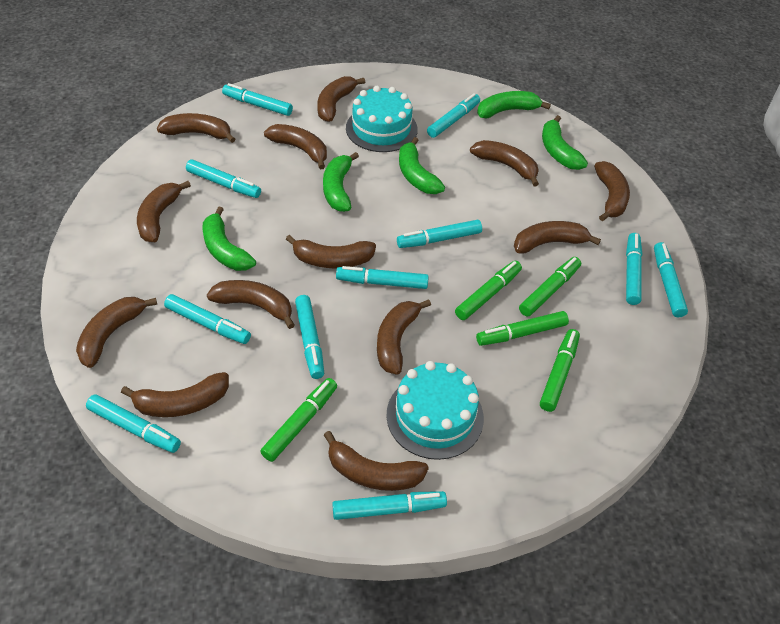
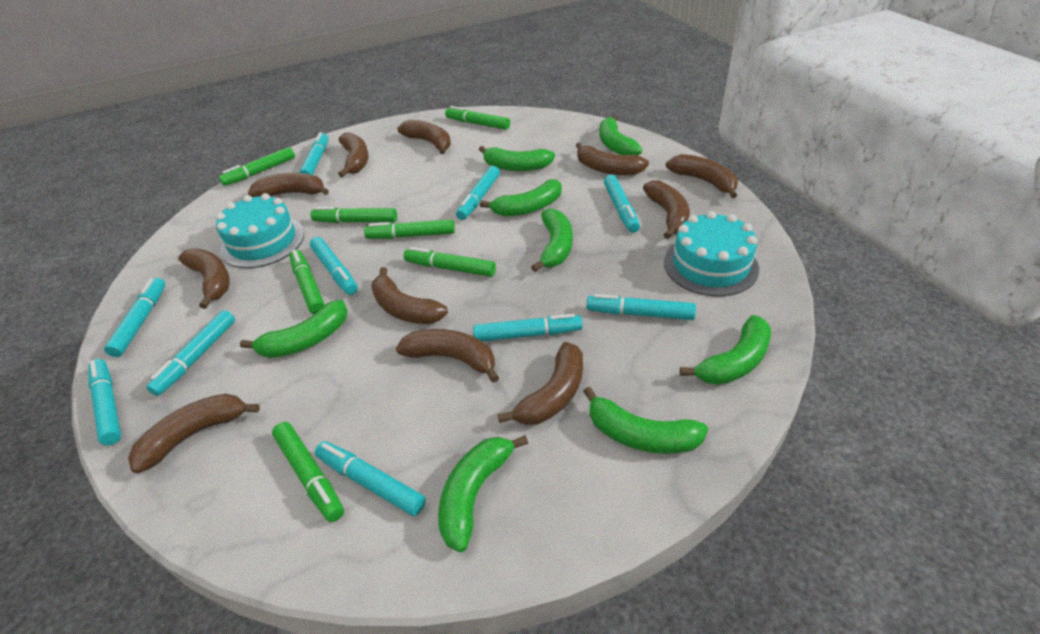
brown banana: [76,297,157,368] [121,372,229,417] [137,181,191,242] [157,113,236,143] [207,280,295,329] [264,124,327,169] [286,235,376,268] [317,76,365,122] [324,431,429,491] [377,299,431,375] [470,140,539,187] [514,221,601,253] [594,161,630,221] = 13 -> [128,394,260,473] [178,249,230,309] [248,173,329,197] [338,132,369,177] [371,267,448,324] [396,329,499,383] [397,120,451,154] [497,342,583,425] [576,142,649,175] [643,181,690,239] [665,154,738,198] = 11
green banana: [202,207,256,271] [323,152,359,212] [399,137,445,194] [477,91,551,118] [542,115,588,170] = 5 -> [240,300,348,358] [438,435,528,552] [479,146,555,171] [480,179,562,217] [531,208,573,272] [583,387,708,454] [600,115,642,156] [680,315,771,385] = 8
green marker: [260,378,337,462] [455,261,522,320] [476,311,569,346] [519,257,581,317] [540,329,580,412] = 5 -> [219,147,295,186] [272,422,344,522] [289,249,325,314] [311,207,397,223] [364,219,455,239] [404,247,496,277] [445,106,510,130] = 7
turquoise marker: [86,394,181,453] [164,294,251,344] [186,159,261,198] [222,83,293,116] [295,295,324,379] [332,491,447,520] [336,266,429,289] [397,220,482,248] [427,93,480,138] [626,233,642,305] [654,242,688,318] = 11 -> [89,359,121,446] [104,278,165,357] [146,310,235,396] [299,132,328,175] [310,237,358,295] [315,441,426,516] [456,166,500,220] [473,314,583,342] [587,294,696,320] [604,175,640,233] = 10

